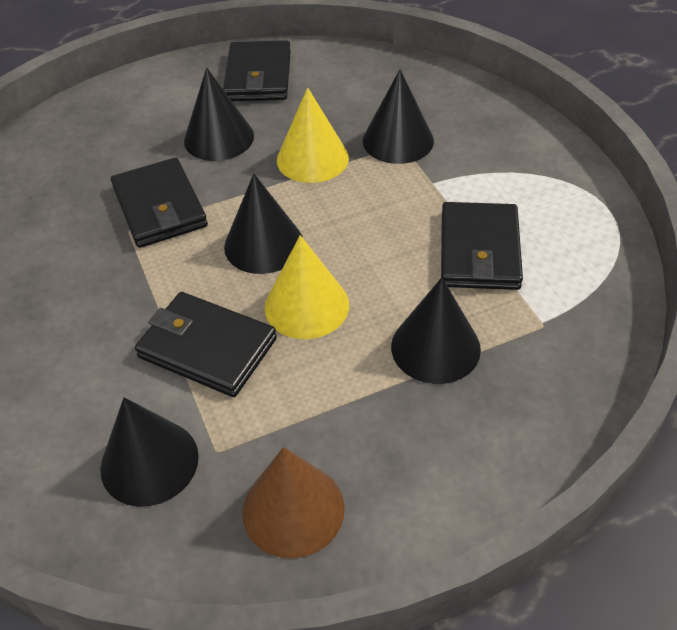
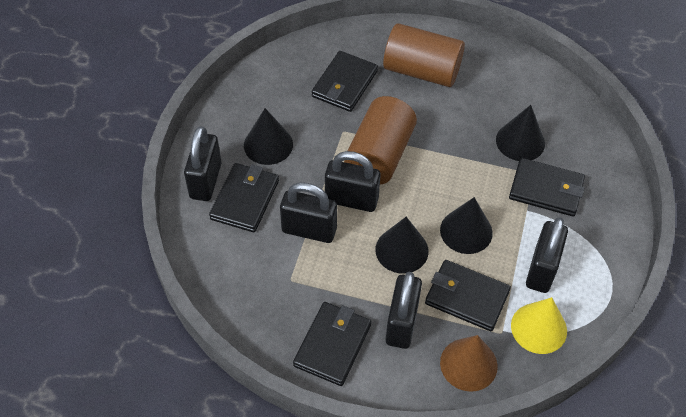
black cone: [100,397,199,507] [184,68,254,161] [224,174,303,274] [363,69,434,164] [391,277,481,384] = 5 -> [244,108,293,165] [375,217,429,274] [440,197,493,254] [496,105,545,161] = 4
black padlock: none = 0 -> [184,126,221,201] [280,182,337,243] [325,151,381,212] [386,272,422,349] [526,217,568,293] = 5
black wallet: [111,158,208,248] [135,292,277,397] [223,40,291,101] [441,202,523,290] = 4 -> [209,163,279,232] [293,302,371,386] [312,51,378,112] [425,260,511,331] [509,158,585,217] = 5
brown cylinder: none = 0 -> [344,96,417,184] [383,23,465,87] = 2
yellow cone: [264,235,349,339] [277,87,349,183] = 2 -> [511,297,567,354] = 1

